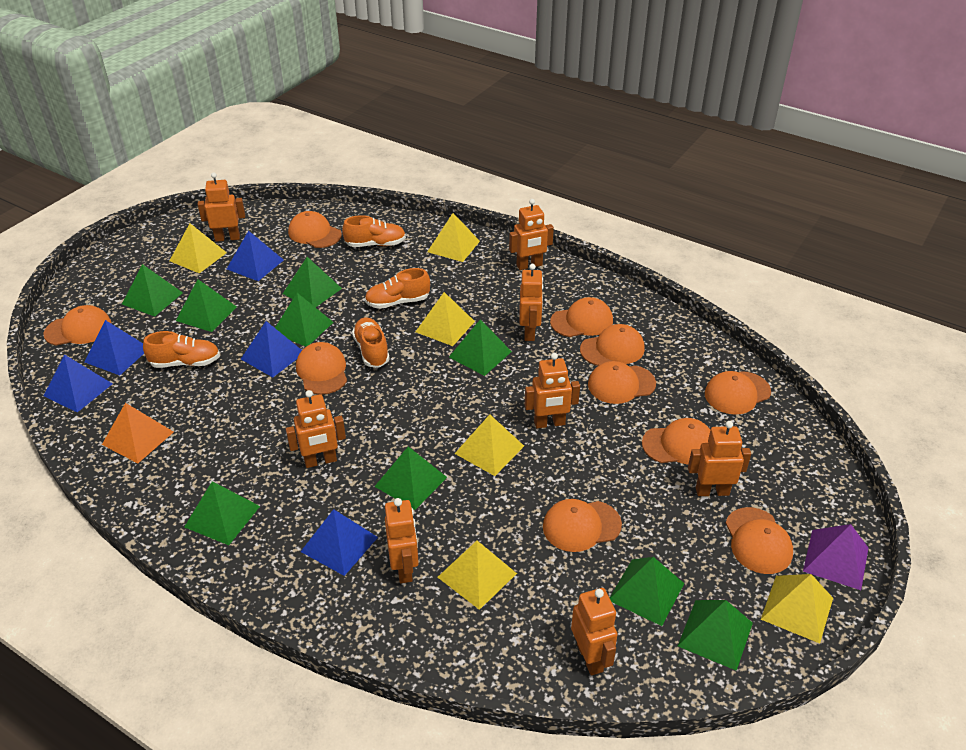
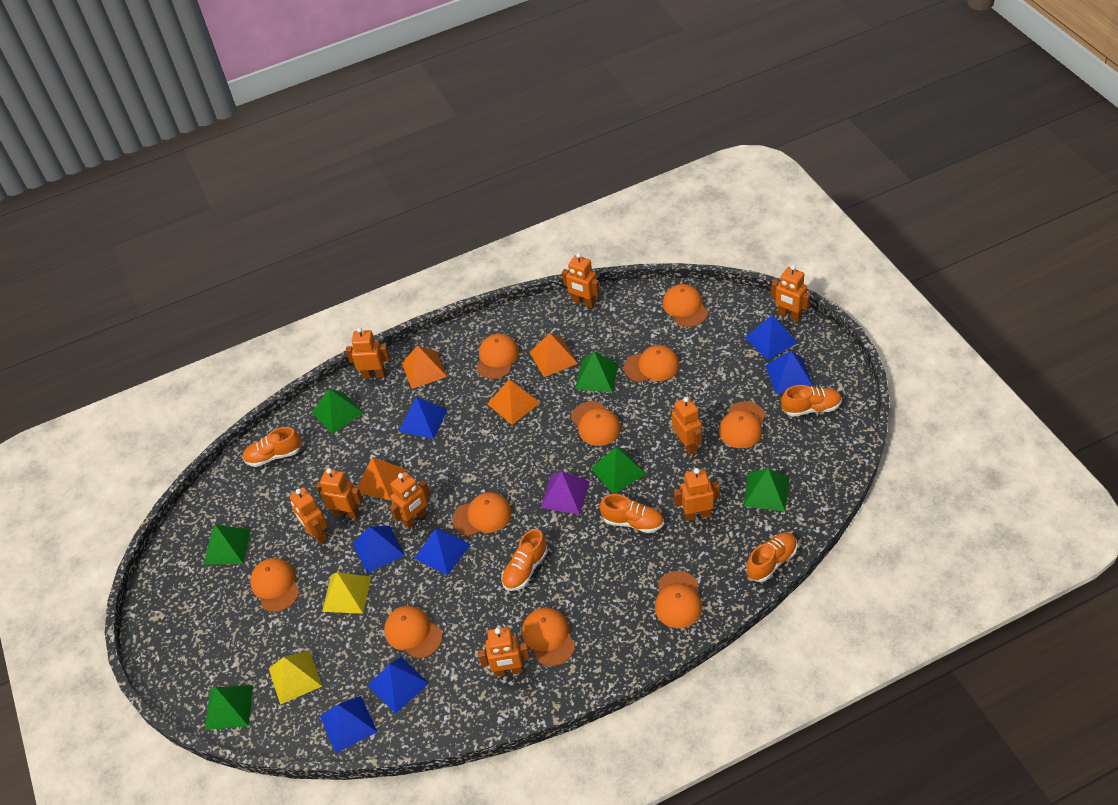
blue pyramid: [44,355,113,412] [84,320,144,375] [227,230,284,281] [241,321,302,377] [301,509,378,576] = 5 -> [320,696,377,753] [352,526,405,574] [368,656,429,714] [399,397,448,439] [414,528,471,576] [745,315,798,360] [765,351,814,394] = 7
green pyramid: [122,264,183,317] [176,279,237,332] [184,481,260,545] [275,293,333,347] [283,257,342,307] [374,447,447,510] [449,319,512,376] [610,557,684,626] [678,600,753,671] = 9 -> [204,525,251,565] [205,685,253,730] [312,389,363,434] [575,352,619,393] [591,447,646,494] [744,468,789,512] = 6
orange pyramid: [102,403,174,463] = 1 -> [357,457,406,501] [402,345,447,389] [488,379,540,425] [530,333,578,377] = 4
orange robot: [198,172,245,242] [286,390,346,468] [385,498,419,583] [509,199,554,270] [519,264,543,341] [525,353,580,428] [571,588,618,676] [688,421,751,496] = 8 -> [289,487,327,543] [316,468,363,519] [346,327,390,379] [389,472,430,528] [478,627,530,677] [562,253,600,308] [672,397,702,455] [674,468,720,521] [771,265,810,322] = 9
orange shoe: [143,331,220,368] [342,215,406,247] [352,317,390,368] [365,268,430,309] = 4 -> [242,427,301,467] [501,529,548,591] [600,494,664,533] [746,532,797,582] [781,385,842,417] = 5
yellow pyramid: [169,223,227,273] [415,292,475,346] [427,213,480,262] [438,541,517,610] [455,414,524,476] [761,574,833,643] = 6 -> [269,651,322,705] [322,572,371,614] = 2

